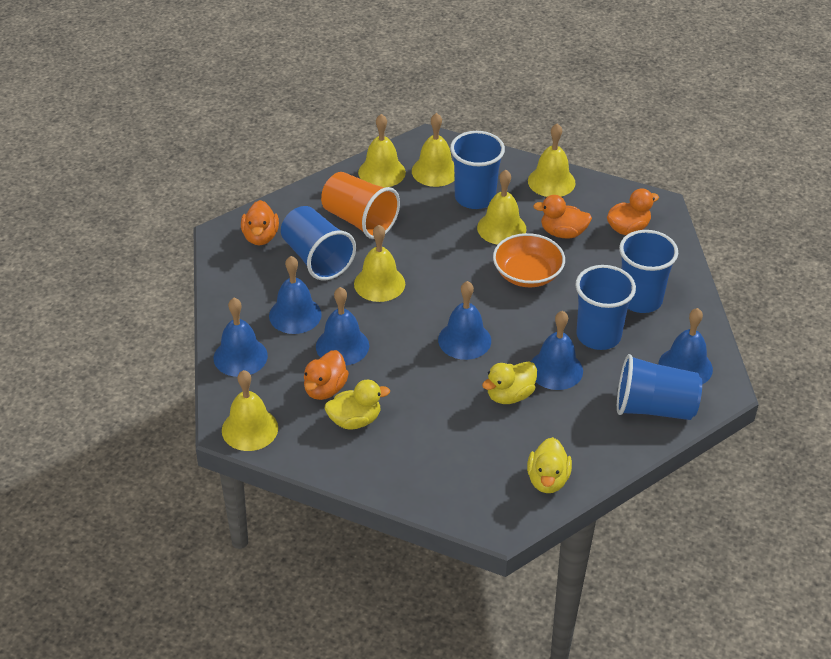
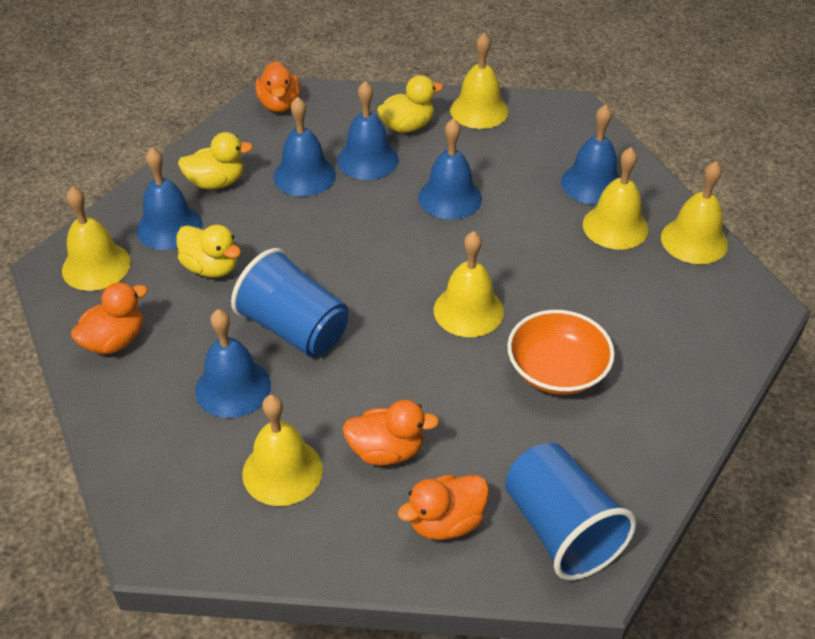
blue cup: [281,206,356,280] [450,131,505,209] [576,265,636,350] [617,354,702,420] [619,230,678,313] = 5 -> [231,248,348,357] [505,443,636,580] = 2
orange cup: [321,172,400,239] = 1 -> none = 0

